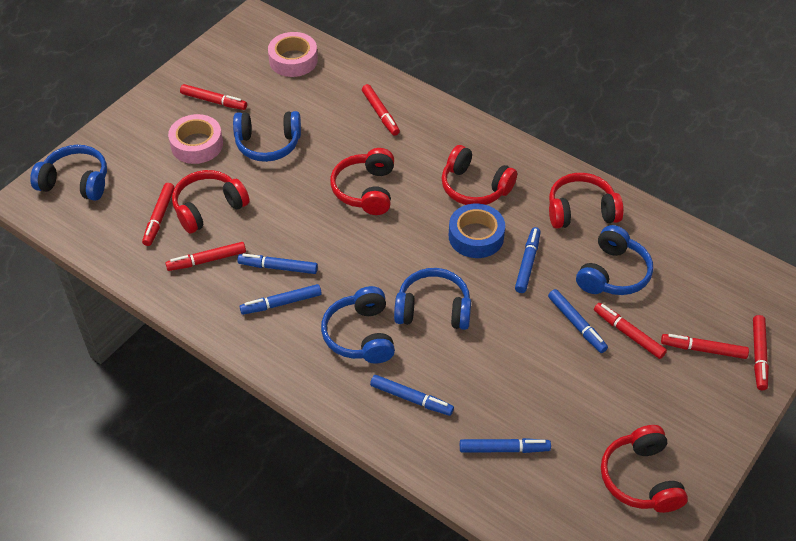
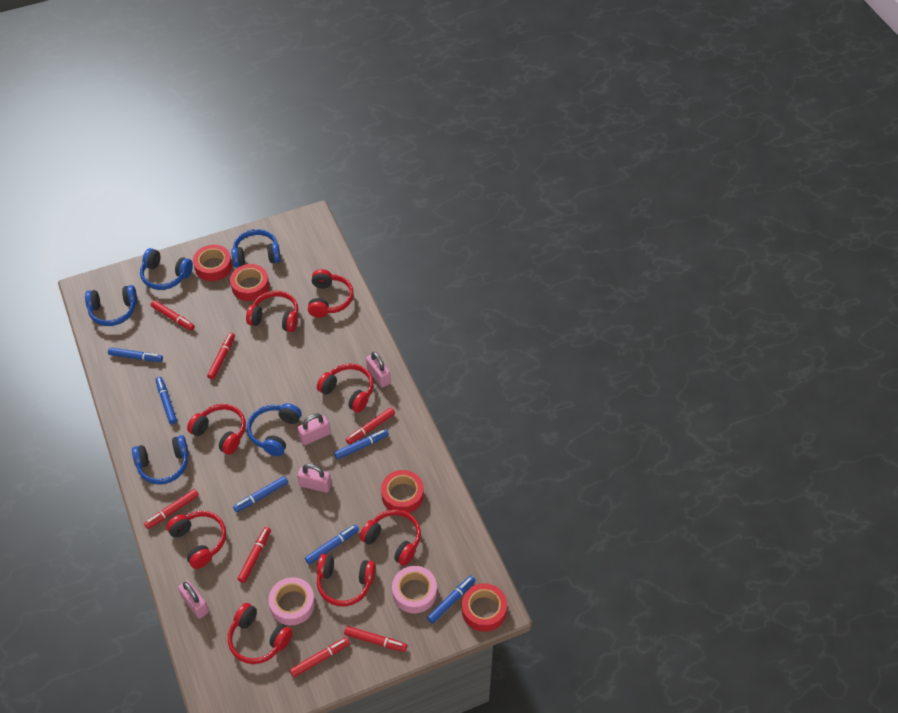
blue tape: [449,204,505,258] = 1 -> none = 0
pink padlock: none = 0 -> [178,580,209,619] [297,464,332,493] [298,413,331,445] [366,352,391,388] = 4
red headphones: [172,170,250,234] [330,148,394,215] [442,145,517,205] [549,173,624,229] [601,425,688,513] = 5 -> [166,511,226,569] [187,404,246,455] [228,603,293,664] [246,291,298,332] [308,269,354,318] [317,364,373,413] [317,554,376,606] [359,509,421,566] = 8
red tape: none = 0 -> [193,245,232,281] [230,264,269,301] [381,470,424,513] [462,583,507,632] = 4

